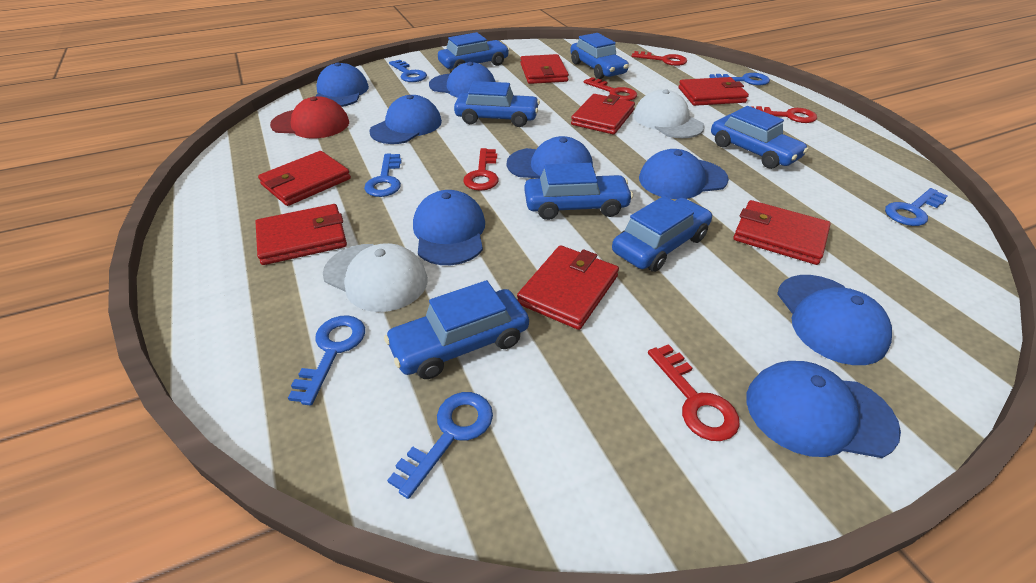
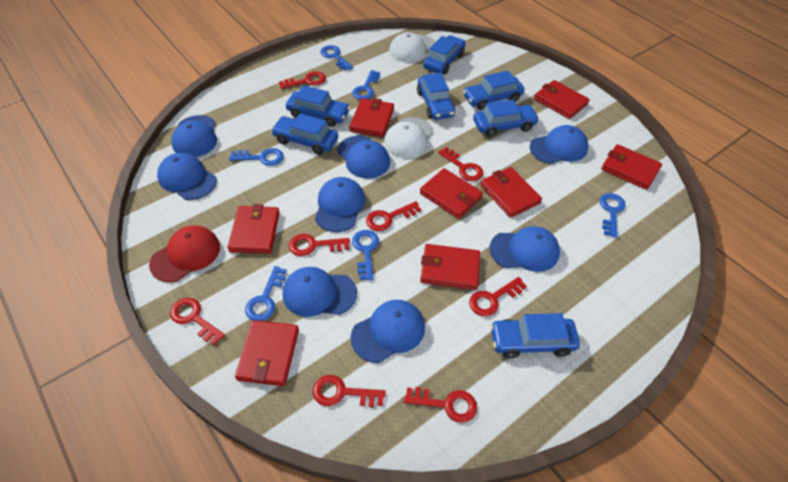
red key: [463,148,499,191] [584,77,637,101] [632,51,687,66] [648,344,740,441] [750,106,817,123] = 5 -> [170,298,225,345] [279,72,326,89] [289,234,350,256] [313,375,386,407] [366,201,421,231] [404,387,477,423] [438,147,483,181] [469,277,527,316] = 8
red wallet: [255,204,347,265] [258,151,351,206] [517,245,619,330] [520,54,569,84] [571,94,635,134] [679,77,749,106] [733,200,831,265] = 7 -> [227,204,280,254] [235,320,299,386] [349,98,394,137] [420,168,483,219] [420,244,480,290] [480,167,542,218] [534,80,590,119] [601,144,662,190] = 8

